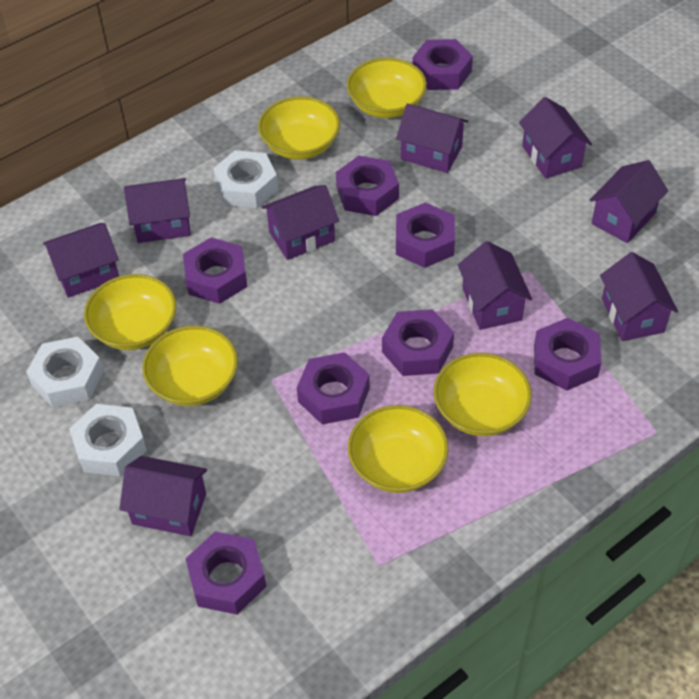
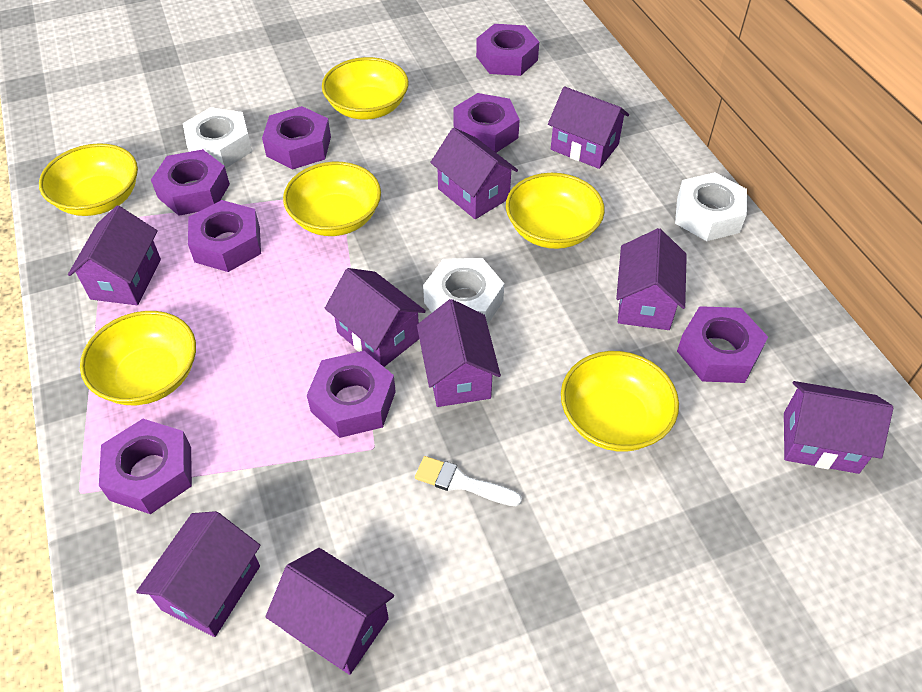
white brush: none = 0 -> [415,456,522,506] = 1

